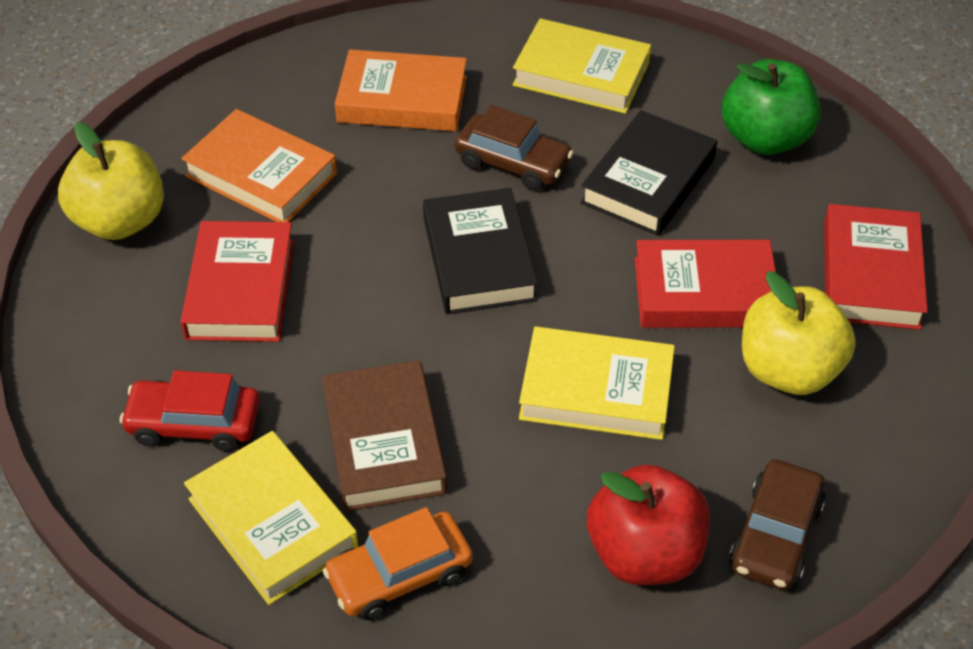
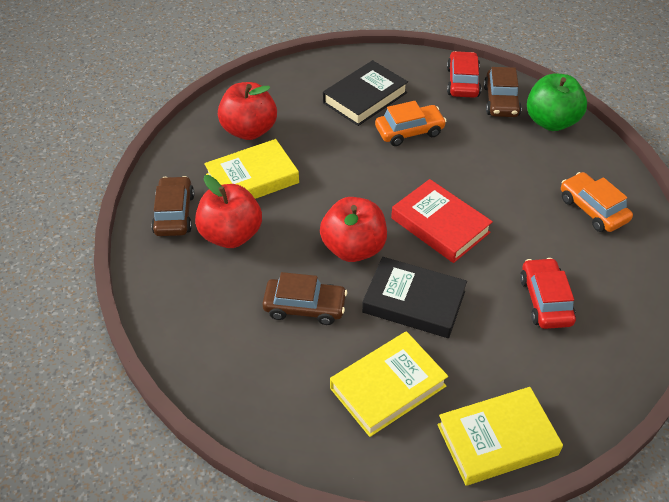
brown book: [323,360,447,511] = 1 -> none = 0
brown car: [455,105,573,191] [729,459,826,590] = 2 -> [151,176,194,236] [262,272,347,325] [484,67,522,117] = 3
orange book: [181,109,337,222] [335,49,467,131] = 2 -> none = 0
orange car: [323,507,473,620] = 1 -> [375,101,446,146] [561,172,633,232] = 2
red apple: [587,464,710,585] = 1 -> [195,175,262,248] [218,82,277,140] [320,197,387,262] = 3
red book: [180,221,294,342] [635,240,776,328] [824,204,928,330] = 3 -> [391,179,493,263] = 1
red car: [120,370,260,452] = 1 -> [447,51,481,98] [520,258,576,329] = 2
yellow apple: [58,122,164,240] [742,272,856,395] = 2 -> none = 0

